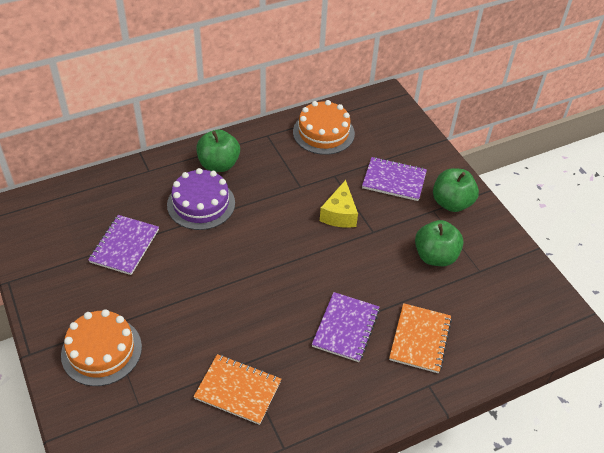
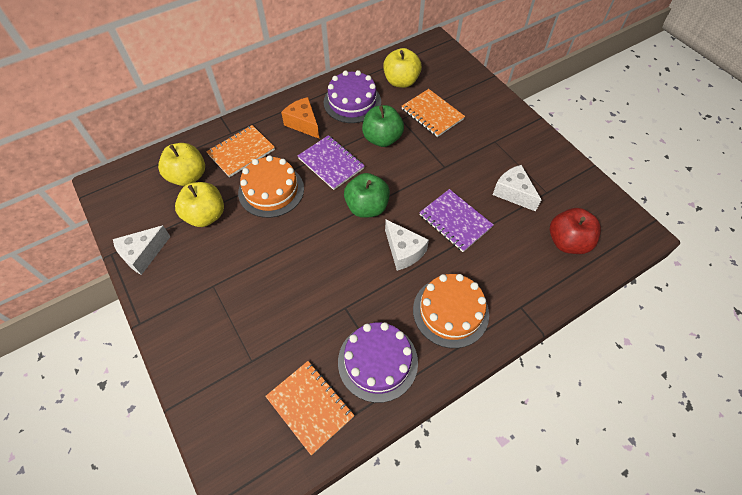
green apple: [196,130,240,172] [415,220,464,266] [433,168,479,212] = 3 -> [344,173,390,218] [362,105,404,147] = 2
orange cheese: none = 0 -> [281,97,319,139] = 1
orange notebook: [193,354,281,425] [389,303,452,373] = 2 -> [206,125,275,177] [265,361,355,455] [402,89,465,137] = 3
purple cake: [167,168,235,230] = 1 -> [323,70,381,123] [338,322,418,403] = 2
purple notebook: [88,215,159,275] [312,292,380,362] [362,157,427,201] = 3 -> [298,135,365,190] [419,189,494,252] = 2
red apple: none = 0 -> [550,208,601,254] = 1
white cheese: none = 0 -> [113,225,171,275] [385,220,429,271] [493,165,542,212] = 3
yellow apple: none = 0 -> [158,143,205,186] [175,182,224,227] [383,48,422,88] = 3
yellow cheese: [320,180,358,228] = 1 -> none = 0

